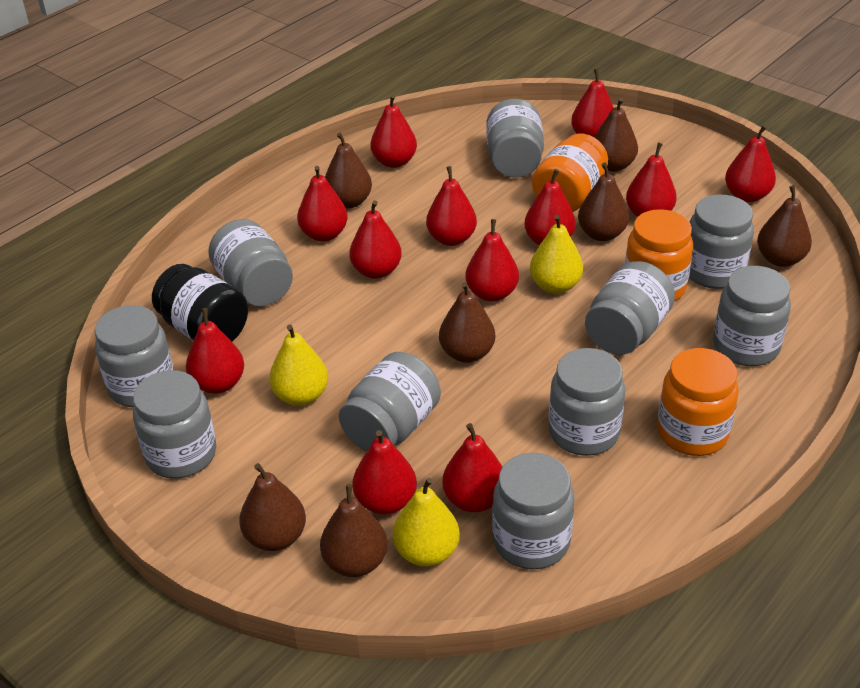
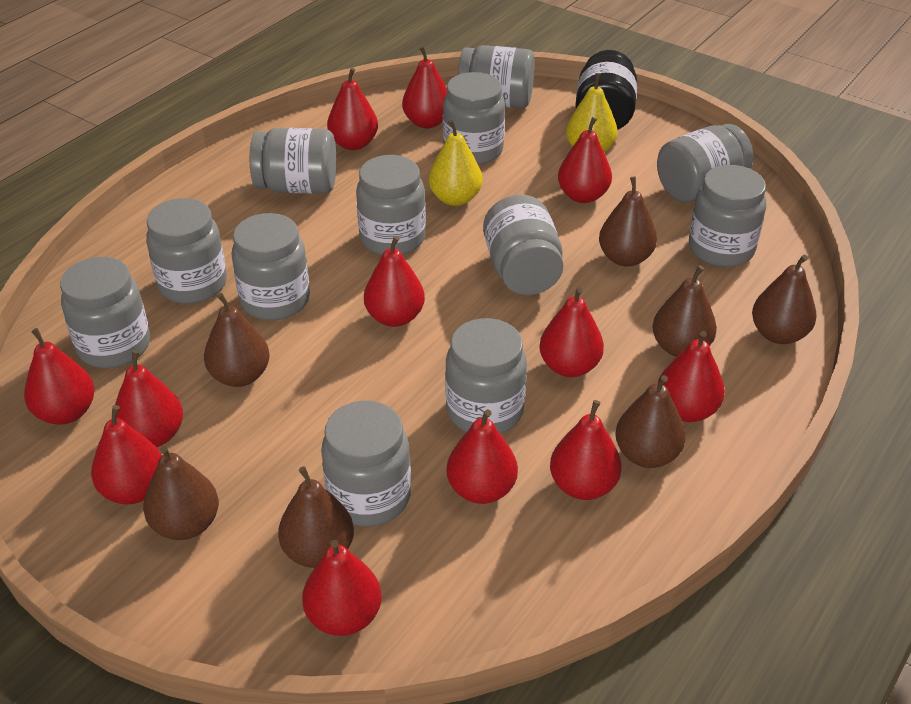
grey jar: [95,305,174,407] [133,370,216,479] [208,219,293,307] [339,352,441,452] [486,99,544,178] [492,453,575,569] [548,348,625,456] [585,261,675,355] [689,195,754,289] [713,266,791,366] = 10 -> [60,257,150,368] [146,198,227,304] [232,213,310,320] [250,128,336,194] [321,401,411,527] [356,155,426,255] [443,72,505,165] [445,318,527,434] [458,45,535,108] [483,195,564,295] [657,124,753,202] [689,165,766,267] = 12
orange jar: [532,134,608,212] [625,209,693,301] [657,348,739,456] = 3 -> none = 0
yellow pear: [269,325,328,406] [393,477,460,567] [530,215,583,294] = 3 -> [429,120,483,206] [566,73,617,153] = 2

